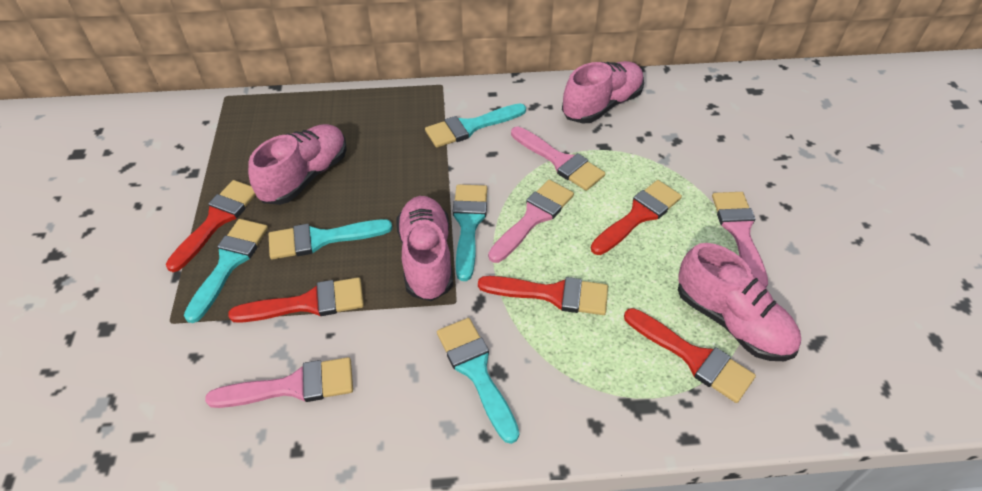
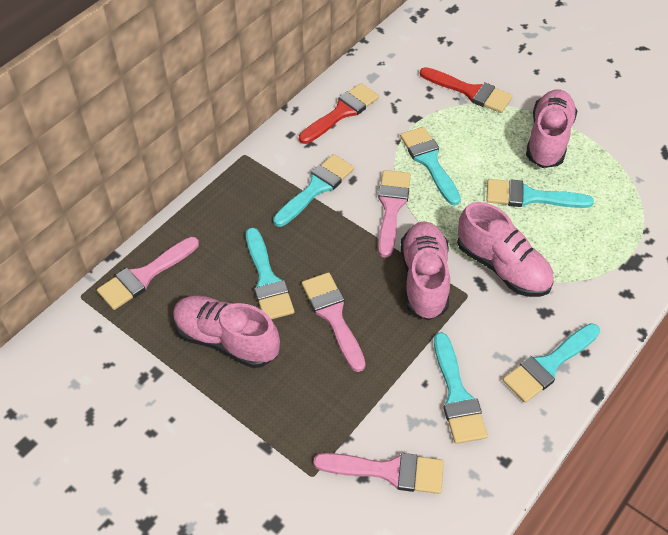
red brush: [166,180,256,272] [228,277,364,323] [478,276,608,315] [591,180,682,255] [624,308,756,403] = 5 -> [299,83,379,144] [420,67,513,113] = 2
turquoise brush: [184,219,268,323] [269,219,393,260] [425,104,526,148] [437,318,519,444] [453,184,487,281] = 5 -> [246,228,294,320] [273,154,354,227] [400,127,461,206] [434,332,488,444] [486,179,594,208] [503,323,600,403] = 6

